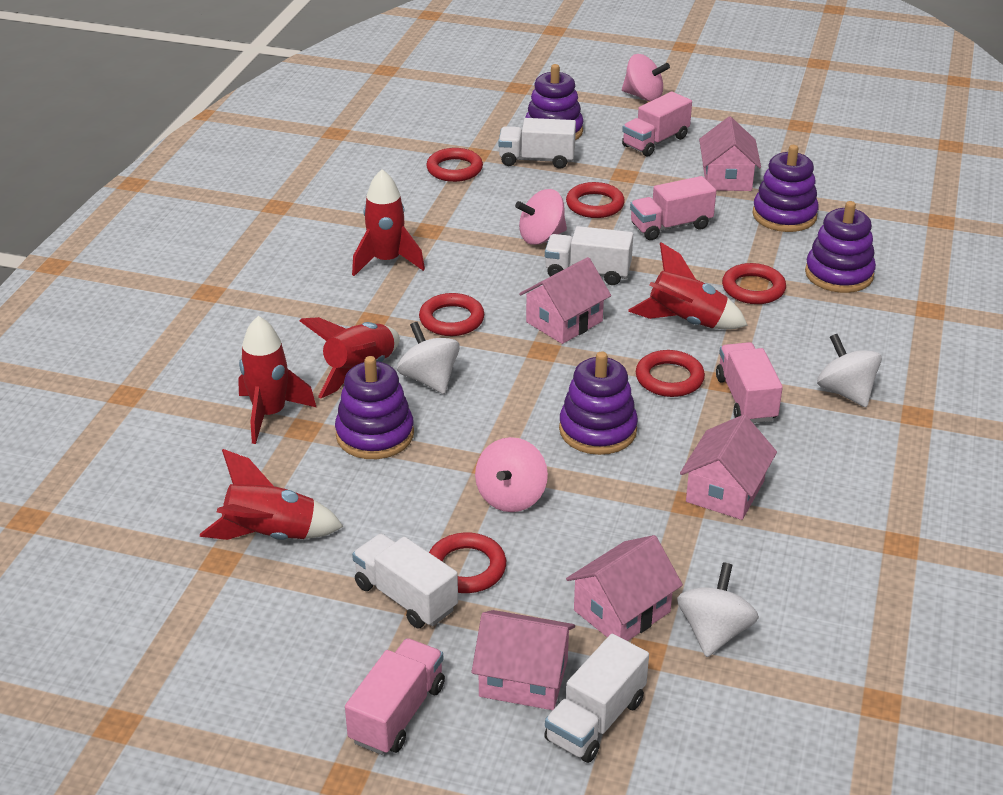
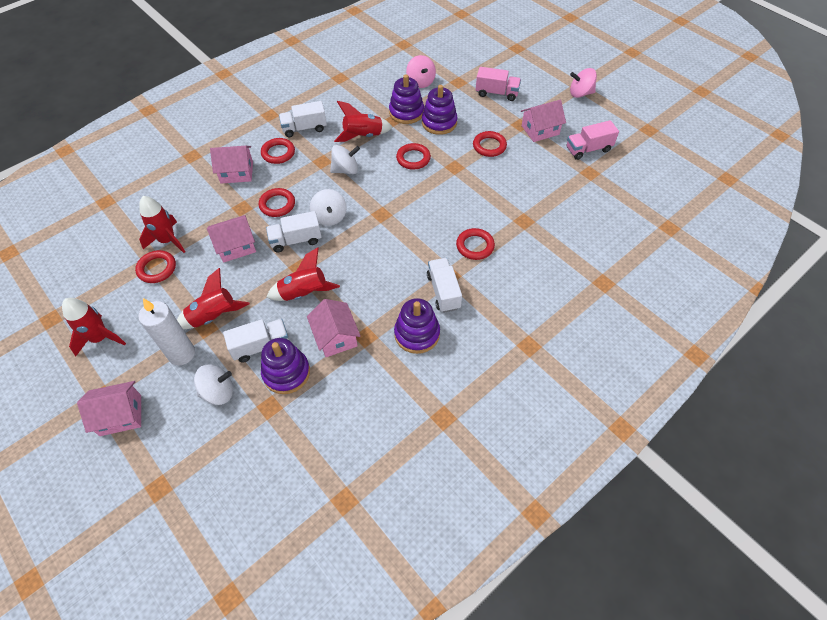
pink spinning top: [475,437,548,512] [515,189,567,245] [622,54,670,102] = 3 -> [406,55,436,88] [570,68,597,98] = 2
pink truck: [345,638,445,755] [622,92,692,157] [630,176,716,240] [716,342,783,423] = 4 -> [476,67,521,101] [566,120,619,160] = 2
purple stacking toy: [335,356,414,459] [525,64,584,140] [559,351,638,455] [752,145,819,232] [805,201,876,293] = 5 -> [261,338,310,394] [389,74,424,124] [394,298,440,354] [422,85,458,135] = 4
white candle: none = 0 -> [138,298,195,365] = 1

